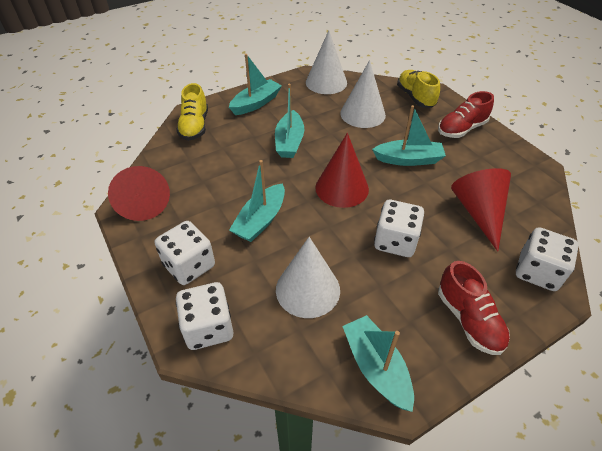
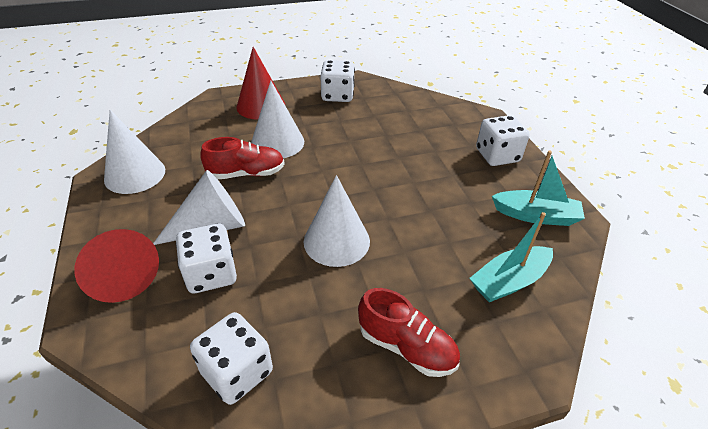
red cone: [108,166,170,221] [315,133,369,208] [451,168,511,251] = 3 -> [74,229,159,303] [237,47,285,120] = 2
turquoise boat: [229,54,282,115] [229,160,285,242] [275,84,304,158] [342,315,414,412] [372,105,446,166] = 5 -> [470,212,553,302] [492,151,585,226] = 2
white cone: [276,237,340,318] [306,31,347,94] [340,60,386,128] = 3 -> [104,110,165,194] [153,170,245,245] [251,81,304,158] [304,175,370,267] = 4
yellow shoe: [176,83,208,141] [397,70,440,108] = 2 -> none = 0

